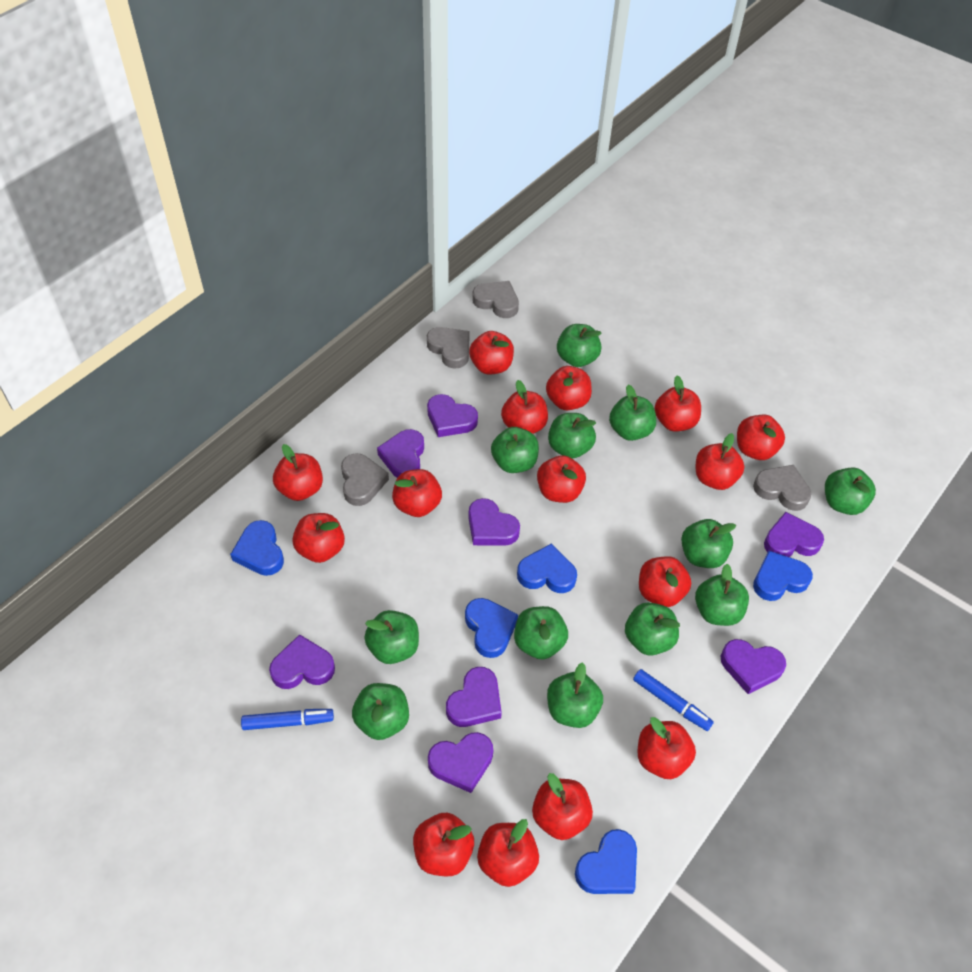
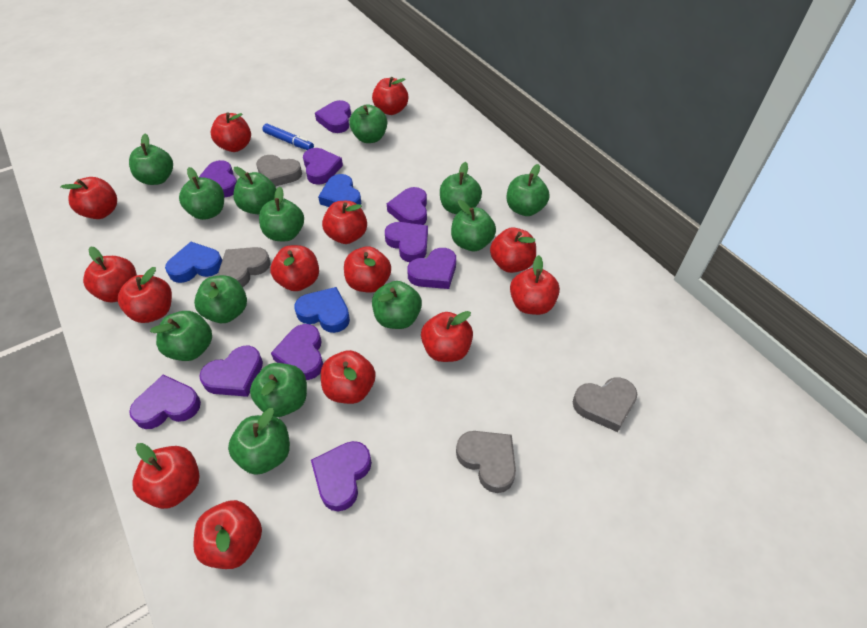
blue heart: [230,520,284,576] [465,598,518,658] [517,544,577,593] [575,829,637,894] [753,551,813,601] = 5 -> [165,242,222,283] [294,287,350,333] [318,174,362,207] = 3
blue marker: [241,709,334,730] [633,669,714,731] = 2 -> [262,124,314,150] = 1
green apple: [352,683,409,740] [364,610,419,664] [491,427,539,473] [514,606,568,659] [547,662,603,728] [548,413,596,459] [557,324,602,367] [609,385,656,441] [625,602,680,656] [681,519,736,568] [695,564,749,626] [825,468,876,515] = 12 -> [129,134,173,185] [150,311,212,361] [179,167,224,220] [194,275,247,323] [228,408,290,475] [233,167,276,214] [250,363,307,417] [259,187,304,241] [349,105,387,143] [372,281,422,329] [440,162,482,214] [451,200,496,251] [507,164,550,216] = 13
purple heart: [269,634,335,689] [377,429,424,478] [427,394,478,437] [428,732,493,793] [446,667,502,727] [468,498,520,546] [721,639,786,694] [764,512,824,557] = 8 -> [129,374,201,429] [199,160,237,197] [199,346,263,397] [271,324,323,380] [303,148,343,185] [311,441,372,512] [315,100,351,133] [385,222,428,262] [387,187,427,225] [407,248,456,289] = 10
red apple: [273,444,323,501] [292,513,345,563] [392,469,442,517] [413,813,474,876] [469,331,514,375] [477,819,539,887] [501,380,548,434] [532,773,593,840] [537,455,586,503] [546,366,592,410] [638,717,696,779] [639,556,691,607] [654,376,701,431] [696,433,745,490] [737,415,785,460] = 15 -> [61,177,117,219] [83,247,137,302] [118,267,172,323] [133,443,200,509] [193,500,262,569] [211,113,251,152] [270,245,319,291] [321,350,376,404] [322,201,367,244] [344,246,391,293] [372,77,408,115] [421,311,473,362] [490,228,536,273] [510,255,560,315] = 14

